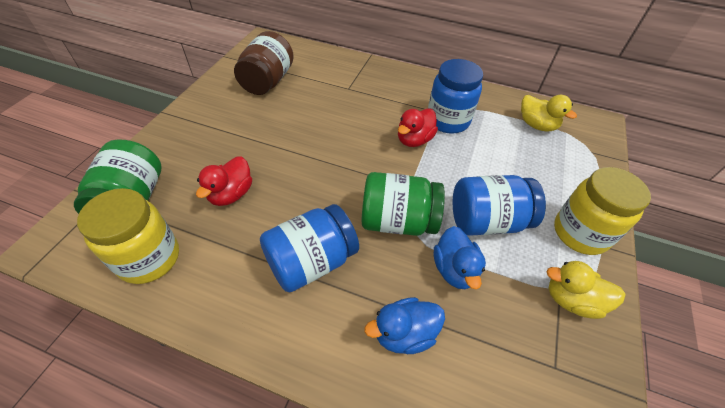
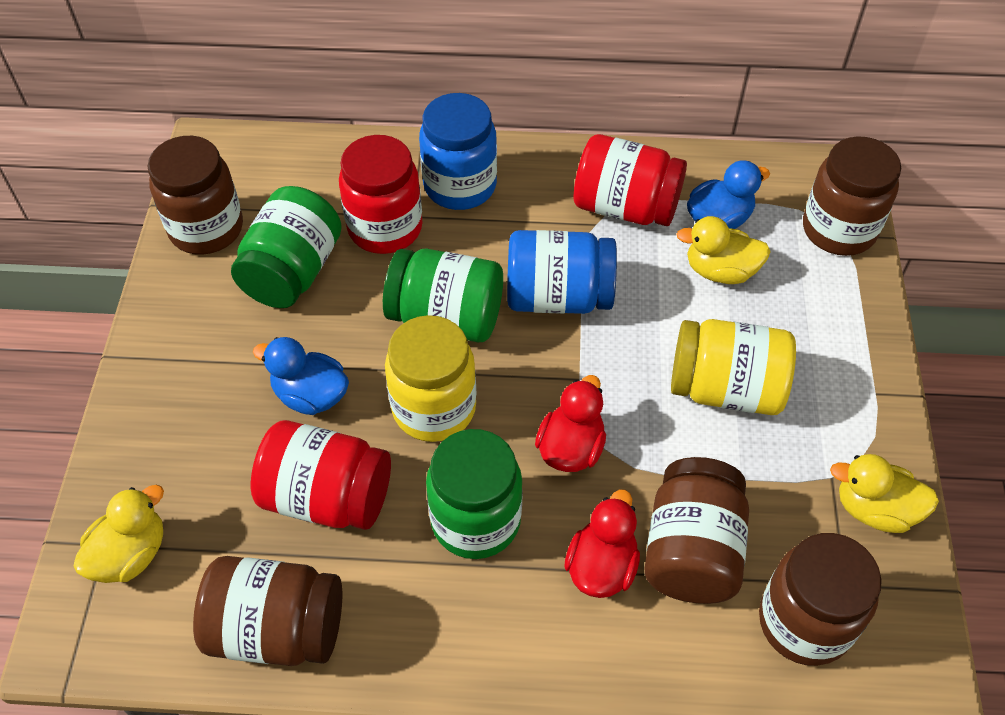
blue jar: [260,204,359,292] [428,59,483,134] [453,175,546,236] = 3 -> [419,93,497,210] [507,230,617,314] = 2
brown jar: [234,31,294,95] = 1 -> [148,136,243,255] [193,556,342,666] [644,457,749,604] [759,533,882,666] [803,136,901,256] = 5
green jar: [74,139,162,214] [361,172,445,236] = 2 -> [231,186,342,308] [383,249,503,342] [426,429,523,559] = 3
red jar: none = 0 -> [251,420,391,530] [339,135,423,254] [574,134,687,226] = 3
yellow duck: [521,95,577,132] [546,261,625,319] = 2 -> [74,485,164,583] [676,216,771,284] [830,454,939,533] = 3

